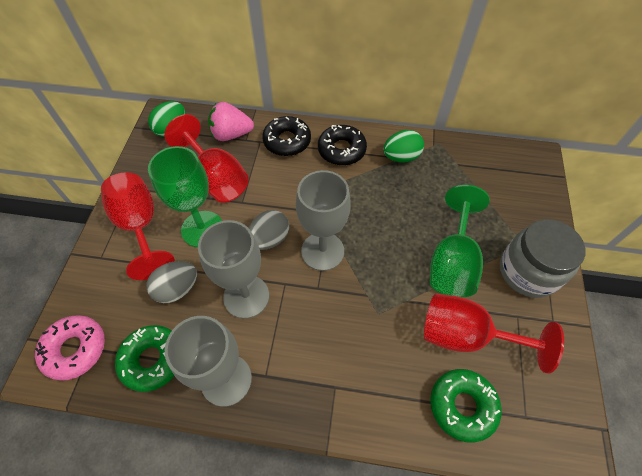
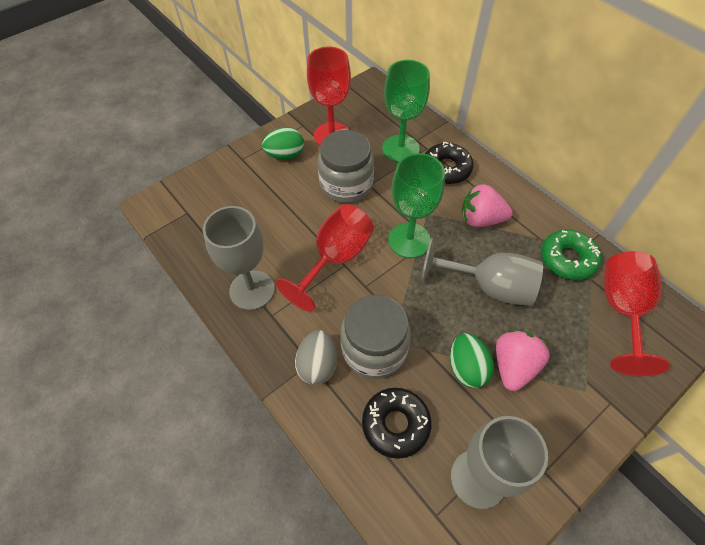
green donut: [115,325,174,392] [430,369,502,443] = 2 -> [541,230,601,280] = 1
grey egg: [146,261,197,303] [249,210,289,250] = 2 -> [295,330,337,385] = 1
grey jar: [500,219,586,298] = 1 -> [318,130,374,203] [340,295,411,379] = 2
pink donut: [35,315,105,381] = 1 -> none = 0
pink strawberry: [208,102,254,141] = 1 -> [462,184,513,227] [496,330,550,391] = 2

